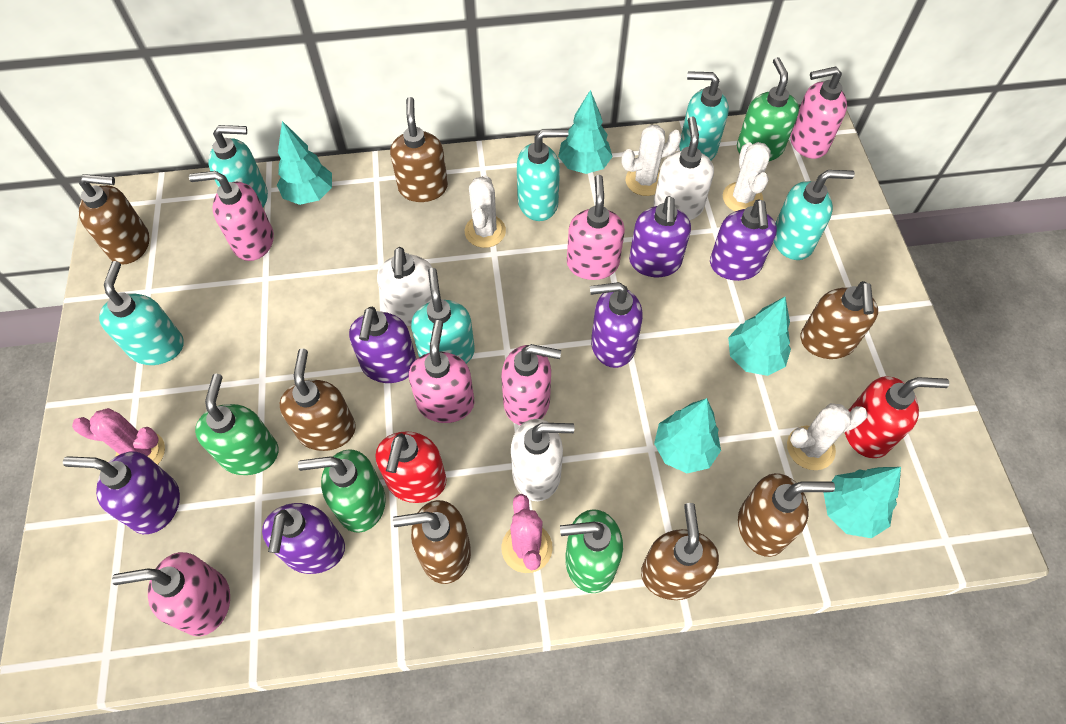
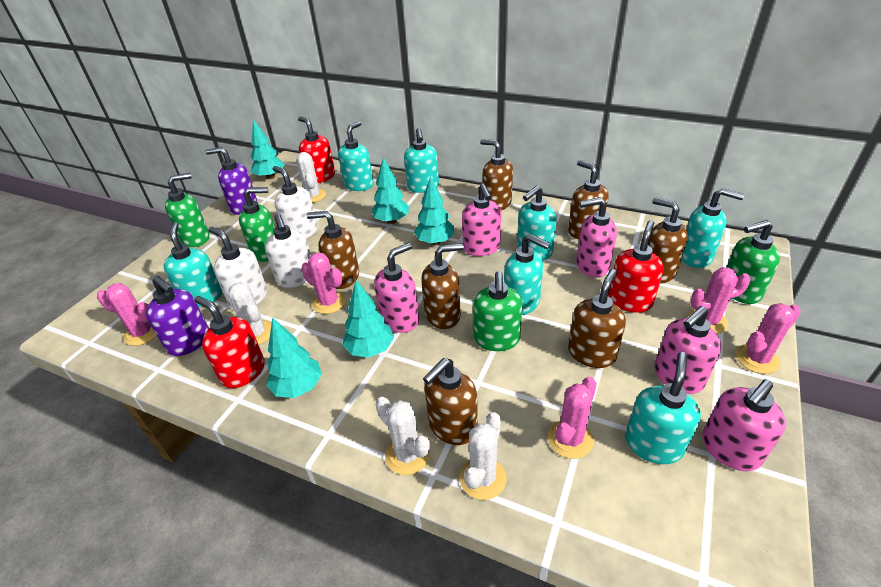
pink cactus: [72,408,165,465] [501,494,553,573] = 2 -> [97,283,157,346] [301,253,346,314] [548,377,597,459] [688,267,750,334] [736,303,801,374] = 5
pink soap dispenser: [112,552,230,636] [189,171,274,261] [409,320,474,423] [501,344,561,425] [567,175,625,280] [790,67,847,159] = 6 -> [374,243,419,333] [462,183,501,256] [576,197,617,277] [654,306,721,394] [702,379,786,471] = 5
purple soap dispenser: [63,451,180,534] [262,503,345,574] [349,307,416,383] [590,282,643,368] [629,196,691,277] [710,199,777,281] = 6 -> [146,276,209,356] [205,147,257,215] = 2
red soap dispenser: [375,431,447,503] [845,376,949,458] = 2 -> [194,296,265,388] [298,117,335,183] [608,220,663,313] = 3
turquoise soap dispenser: [99,261,184,365] [209,125,268,207] [411,268,475,364] [517,129,568,221] [679,71,729,160] [774,170,855,260] = 6 -> [164,222,222,307] [338,121,374,191] [404,128,439,193] [504,234,551,315] [517,185,557,260] [625,352,701,464] [681,188,744,268] = 7

